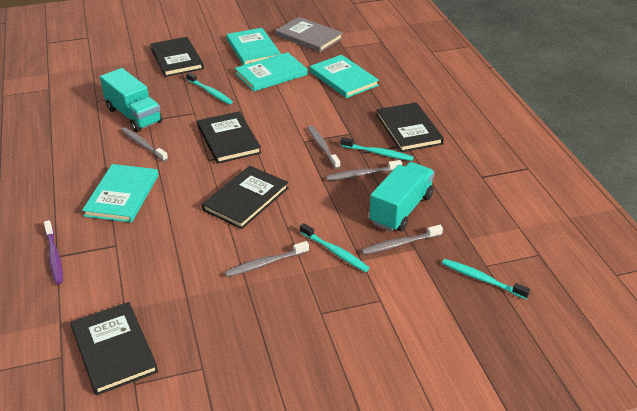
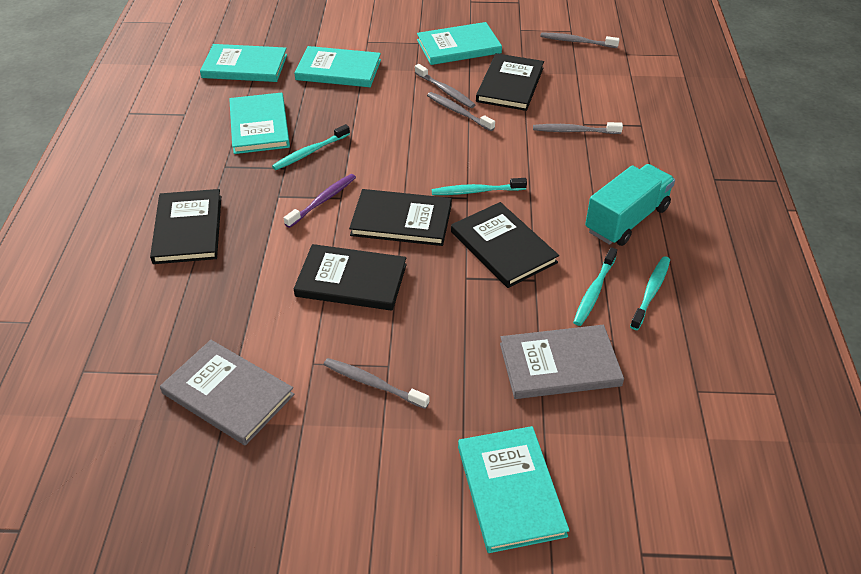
grey book: [275,17,343,52] = 1 -> [160,340,294,446] [500,325,624,399] = 2
turquoise book: [82,164,158,223] [227,28,281,65] [235,52,308,91] [310,55,379,98] = 4 -> [200,44,287,82] [229,92,290,154] [294,46,381,87] [417,22,502,65] [458,426,570,553] = 5
turquoise truck: [100,68,162,132] [369,162,435,232] = 2 -> [585,164,675,246] = 1

